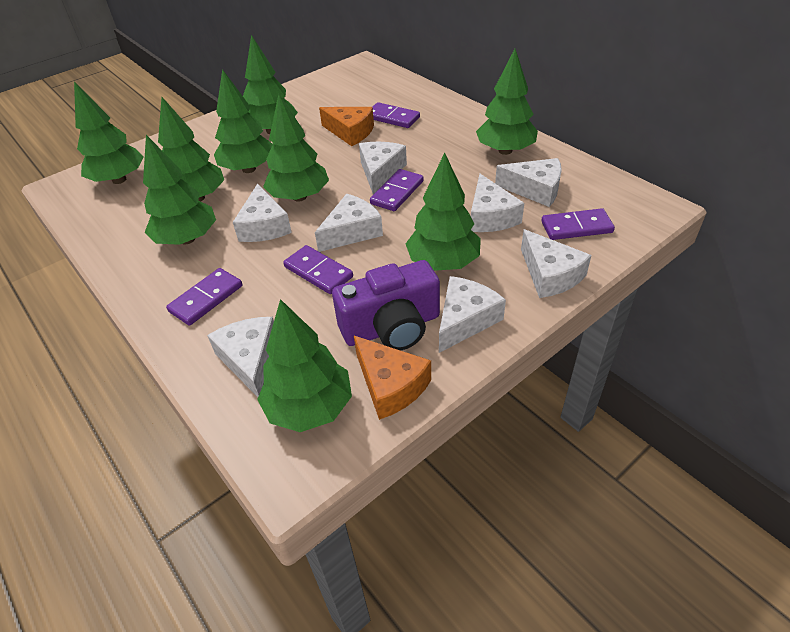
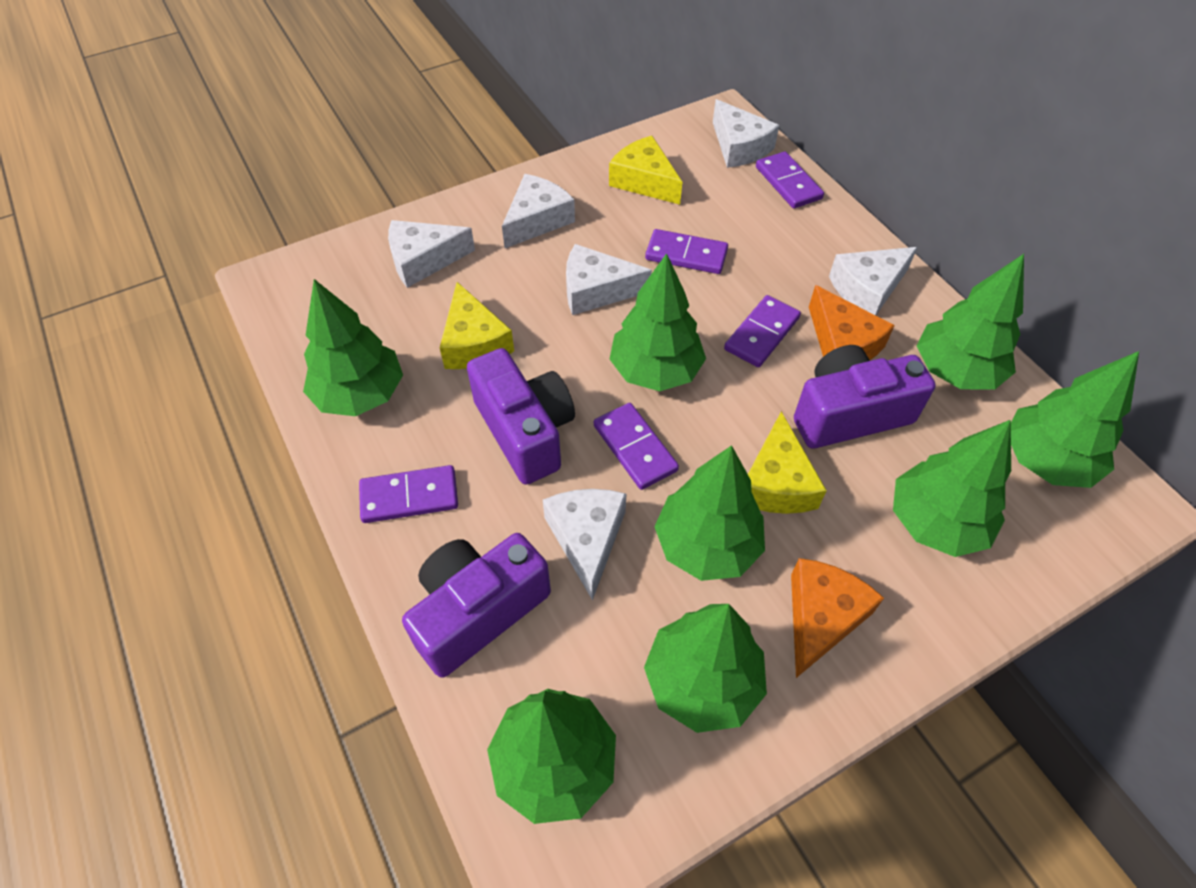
green tree: [74,81,144,184] [143,135,216,245] [158,97,224,201] [214,69,273,173] [243,35,298,134] [257,299,352,432] [263,94,329,202] [406,153,481,271] [476,49,538,155] = 9 -> [303,279,403,416] [487,689,616,824] [610,253,706,391] [644,604,767,733] [654,445,765,581] [893,420,1011,557] [917,254,1024,390] [1011,351,1139,488] = 8
purple camera: [332,260,440,351] = 1 -> [402,533,551,678] [467,348,575,485] [794,345,936,449] = 3
white cheese: [207,317,274,397] [233,184,292,242] [315,194,383,252] [359,142,407,194] [439,276,506,353] [471,174,524,232] [495,158,562,207] [521,229,592,298] = 8 -> [388,220,475,288] [502,174,575,248] [543,489,626,601] [566,244,652,315] [713,99,779,168] [829,247,918,315] = 6
yellow cheese: none = 0 -> [440,282,514,369] [609,136,682,205] [748,411,827,514] = 3

